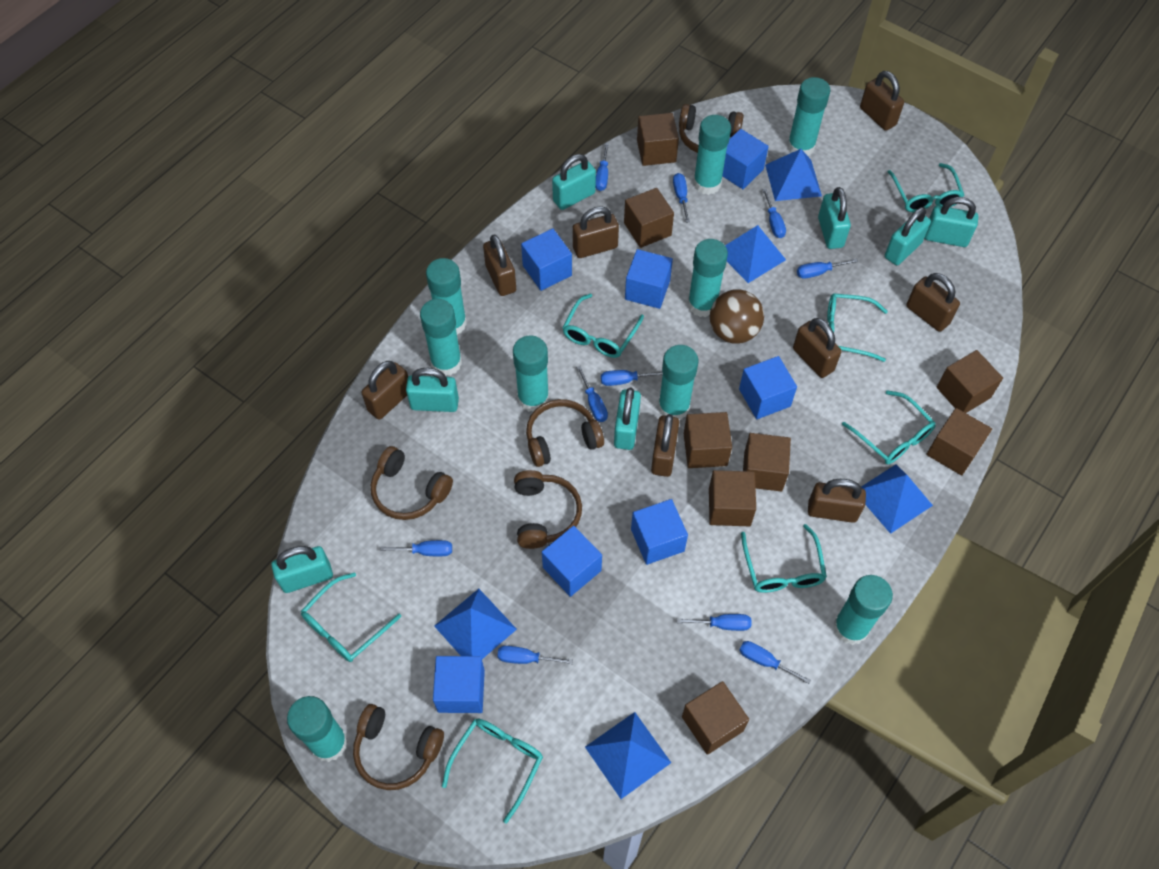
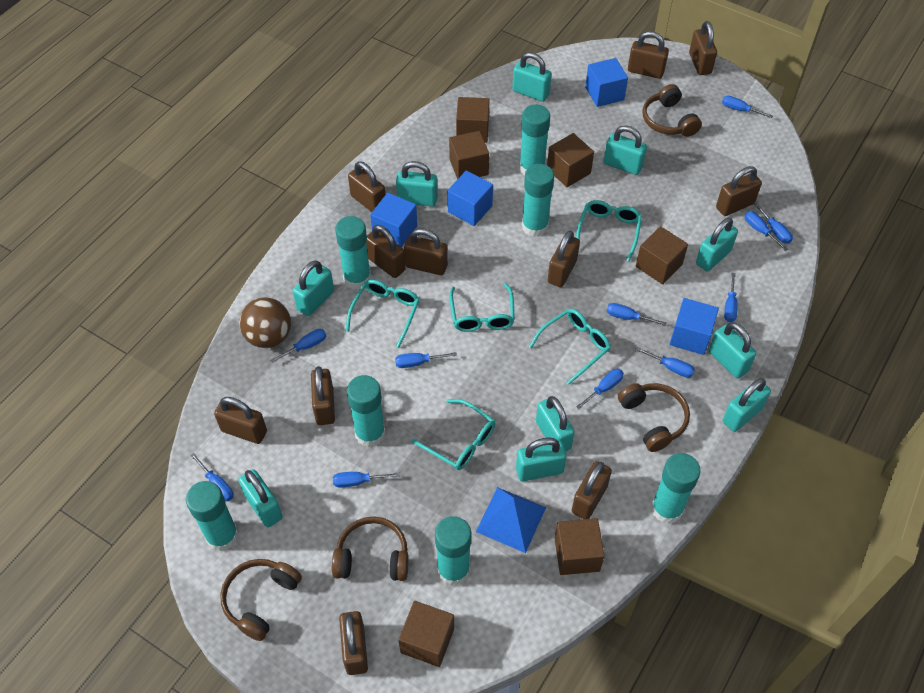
blue cube: [433,656,485,713] [521,228,572,291] [542,526,602,597] [625,249,673,309] [631,499,688,565] [722,129,769,189] [739,356,797,419] = 7 -> [370,193,417,247] [447,171,493,226] [585,58,628,107] [670,298,719,355] = 4
blue pyramid: [434,589,517,659] [585,712,671,799] [725,225,786,283] [765,149,822,201] [861,464,933,534] = 5 -> [476,487,546,553] = 1
blue screwdriver: [380,540,452,556] [497,646,573,664] [576,366,608,422] [596,143,609,191] [601,370,663,386] [673,173,690,223] [677,614,752,631] [739,641,811,684] [762,189,786,238] [797,259,858,279] = 10 -> [190,453,234,501] [270,329,326,363] [333,472,400,487] [395,352,457,368] [576,369,624,409] [607,303,667,326] [635,347,695,378] [722,96,773,118] [724,273,738,322] [745,211,788,251] [753,202,793,244] = 11
brown cube: [624,188,674,248] [637,113,679,166] [682,681,749,755] [684,412,732,468] [709,470,756,526] [743,433,791,492] [926,408,992,476] [937,350,1003,413] = 8 -> [398,601,454,667] [449,131,489,179] [456,97,490,143] [547,133,594,187] [554,518,605,575] [636,226,688,285] = 6
brown headphones: [353,704,444,790] [371,446,453,520] [514,470,582,549] [526,399,604,467] [679,104,744,153] = 5 -> [220,559,302,641] [332,516,409,581] [618,383,690,452] [642,84,702,137] = 4
brown padlock: [361,361,408,420] [483,234,516,296] [573,206,619,258] [651,414,679,477] [793,318,841,378] [808,479,866,523] [860,71,904,131] [906,273,960,332] = 8 -> [214,397,267,444] [311,366,335,425] [339,611,368,675] [348,161,385,212] [366,225,406,278] [404,228,448,275] [548,231,580,287] [571,461,612,519] [628,31,669,79] [689,21,717,75] [716,166,762,216] = 11
turquoise glasses: [301,572,401,662] [442,719,543,823] [562,294,644,358] [741,524,827,593] [827,293,888,362] [842,390,936,464] [888,163,964,212] = 7 -> [346,280,420,348] [411,399,495,470] [449,284,515,332] [529,309,611,384] [576,200,642,262] = 5
turquoise glue stick: [287,696,348,762] [420,299,462,376] [426,258,467,334] [513,335,549,412] [658,345,698,420] [688,239,728,317] [693,115,731,195] [787,77,830,156] [833,575,893,645] = 9 -> [186,481,239,551] [335,216,371,289] [347,375,385,447] [435,516,471,586] [519,105,550,175] [522,164,554,237] [651,453,701,524] = 7
turquoise padlock: [271,546,333,593] [406,368,459,412] [552,154,596,210] [614,388,641,450] [818,187,851,249] [885,207,931,265] [925,197,978,247] = 7 -> [238,469,283,527] [293,260,334,316] [396,161,438,207] [512,52,552,102] [516,437,567,482] [536,396,575,451] [603,126,647,175] [696,218,738,271] [709,322,756,378] [722,378,771,432] = 10

